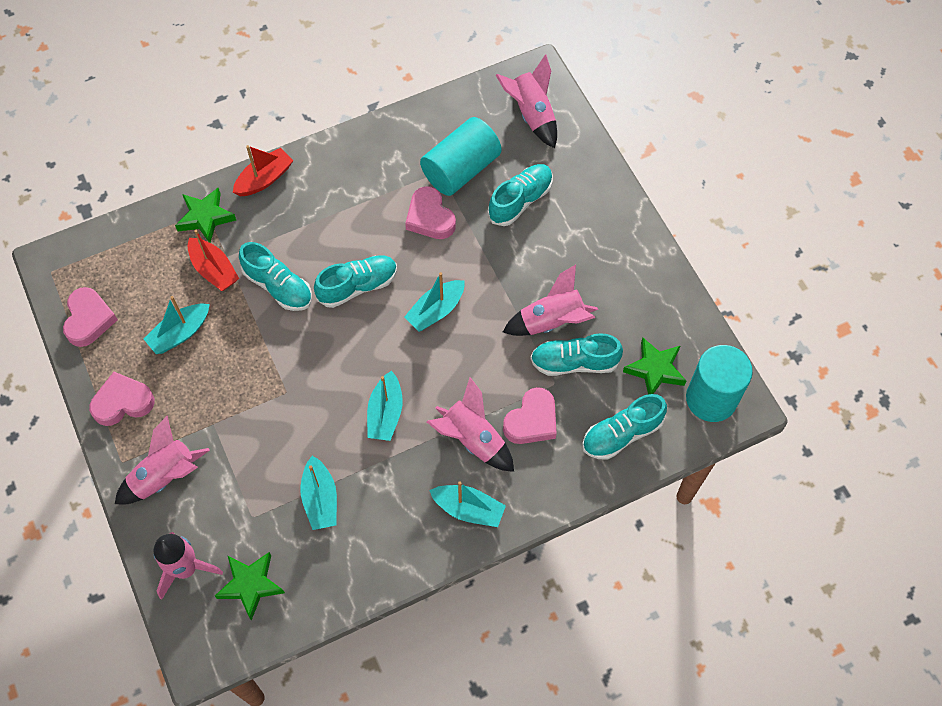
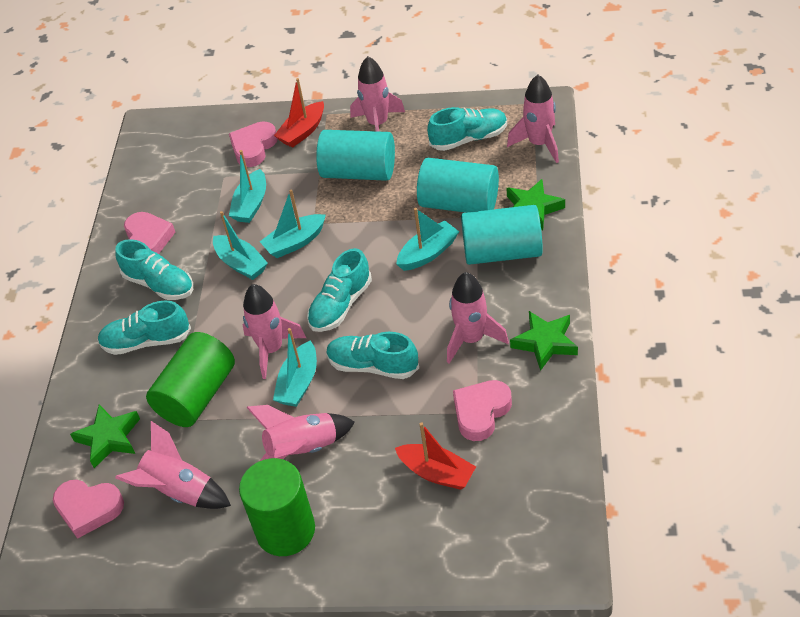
green cylinder: none = 0 -> [146,332,235,427] [239,458,315,556] = 2
pink rocket: [115,416,210,505] [154,532,223,600] [427,377,514,472] [496,54,557,148] [503,265,598,336] = 5 -> [115,421,231,509] [242,284,306,379] [246,405,355,461] [350,56,405,132] [447,272,509,364] [507,75,559,163] = 6
turquoise cylinder: [420,117,502,196] [686,345,753,422] = 2 -> [316,130,395,181] [417,158,499,213] [461,205,543,265] = 3

